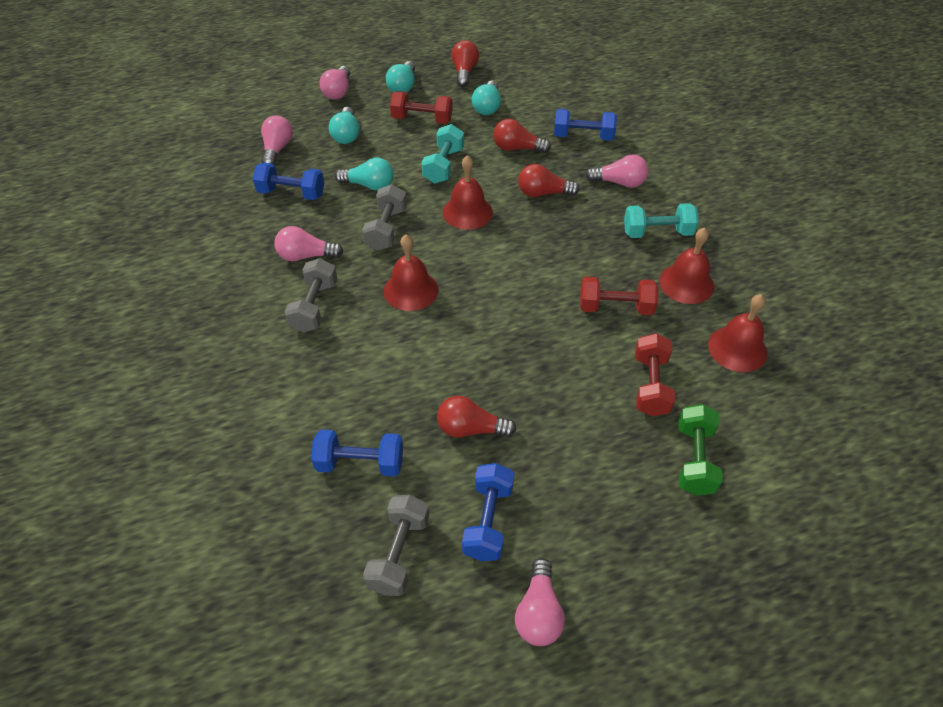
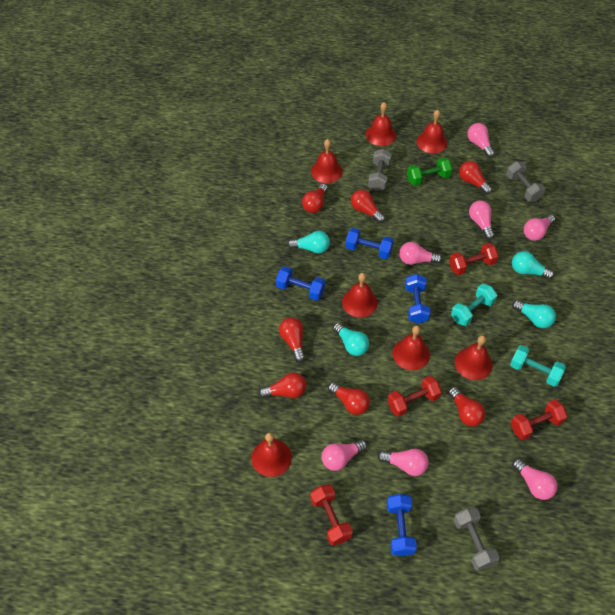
pink light bulb: [261,115,293,166] [275,226,343,261] [320,66,350,100] [515,558,565,646] [585,155,649,188] = 5 -> [321,440,367,471] [378,449,429,476] [399,242,442,265] [467,123,495,158] [469,200,494,240] [512,458,557,500] [524,215,555,241] = 7
red bell: [384,234,438,311] [443,155,493,230] [659,227,714,304] [708,294,767,372] = 4 -> [251,432,292,477] [311,139,343,183] [342,273,378,318] [366,102,396,146] [393,326,430,370] [417,110,448,154] [455,335,493,380] = 7
red dumbbell: [390,91,453,124] [580,277,658,315] [635,333,675,417] = 3 -> [310,484,353,546] [387,376,442,417] [449,243,499,275] [511,399,567,440] = 4
red light bulb: [437,396,516,438] [451,40,479,87] [493,119,551,153] [518,164,580,197] = 4 -> [258,372,306,398] [279,318,305,362] [302,184,328,213] [328,382,370,415] [351,190,385,223] [448,387,485,426] [459,161,492,194] = 7

